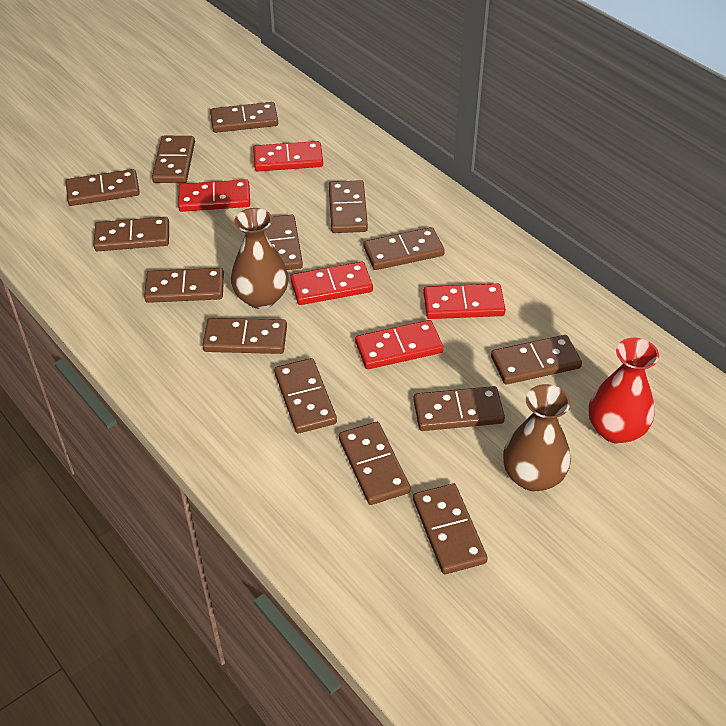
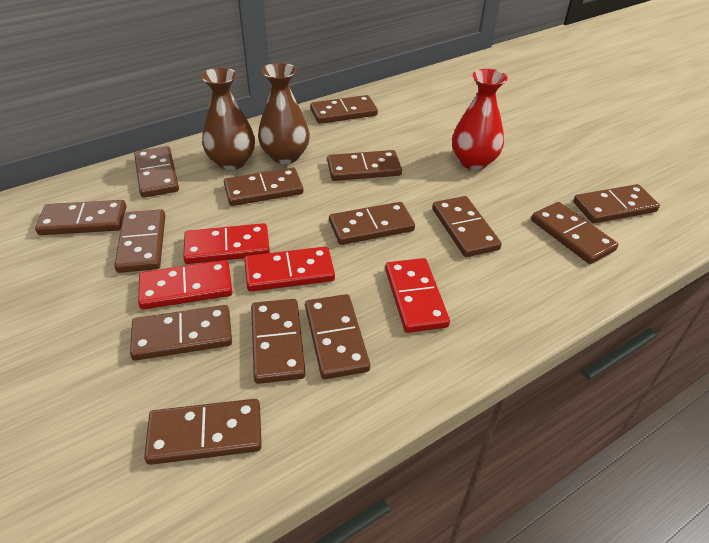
red domino: [178,179,250,212] [253,141,323,171] [290,262,373,305] [355,320,444,369] [423,283,506,319] = 5 -> [138,260,232,310] [183,223,270,264] [244,246,335,292] [385,258,450,333] = 4

